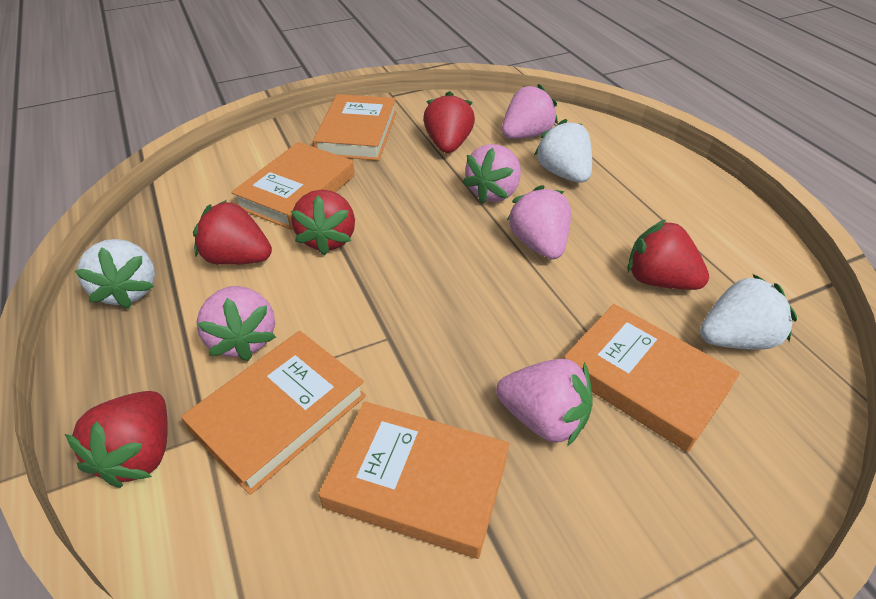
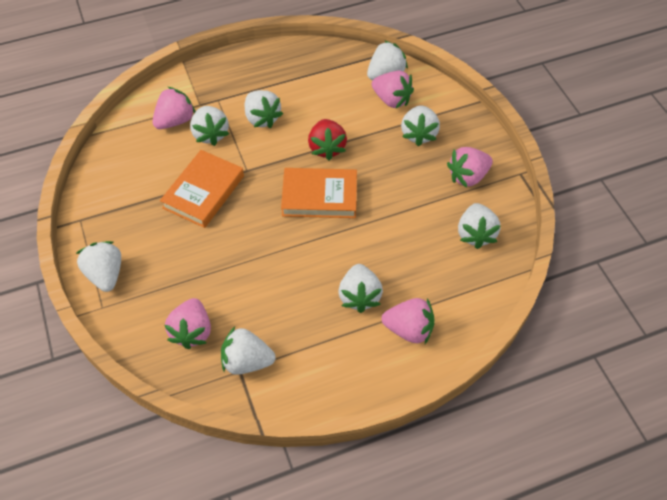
orange book: [181,331,366,495] [231,142,355,230] [313,94,397,161] [319,401,509,559] [564,304,740,452] = 5 -> [160,150,244,228] [281,168,357,218] = 2
red strawberry: [65,391,168,488] [193,200,272,265] [291,190,355,255] [423,91,475,153] [628,220,709,290] = 5 -> [308,119,347,160] = 1
white strawberry: [75,239,155,309] [534,119,592,183] [700,274,797,350] = 3 -> [76,241,121,292] [190,106,229,146] [221,327,276,375] [245,90,283,128] [338,264,383,313] [367,40,408,80] [401,105,440,146] [458,203,501,249] = 8

